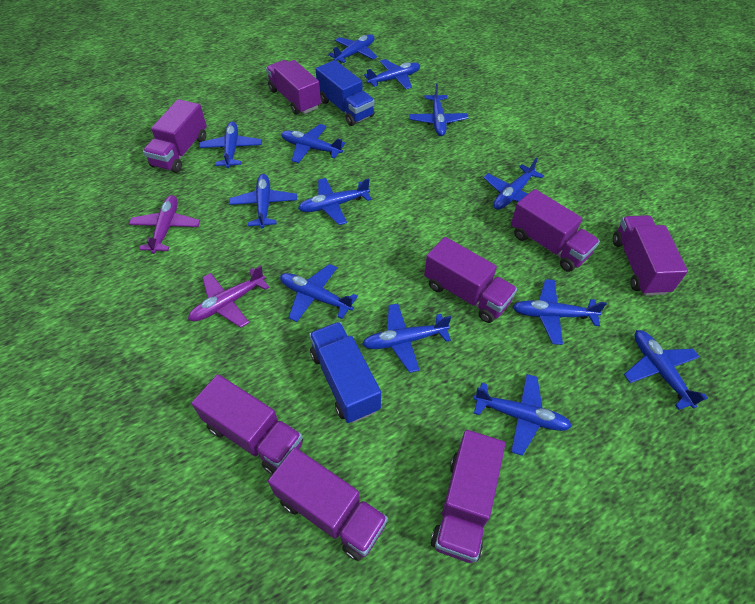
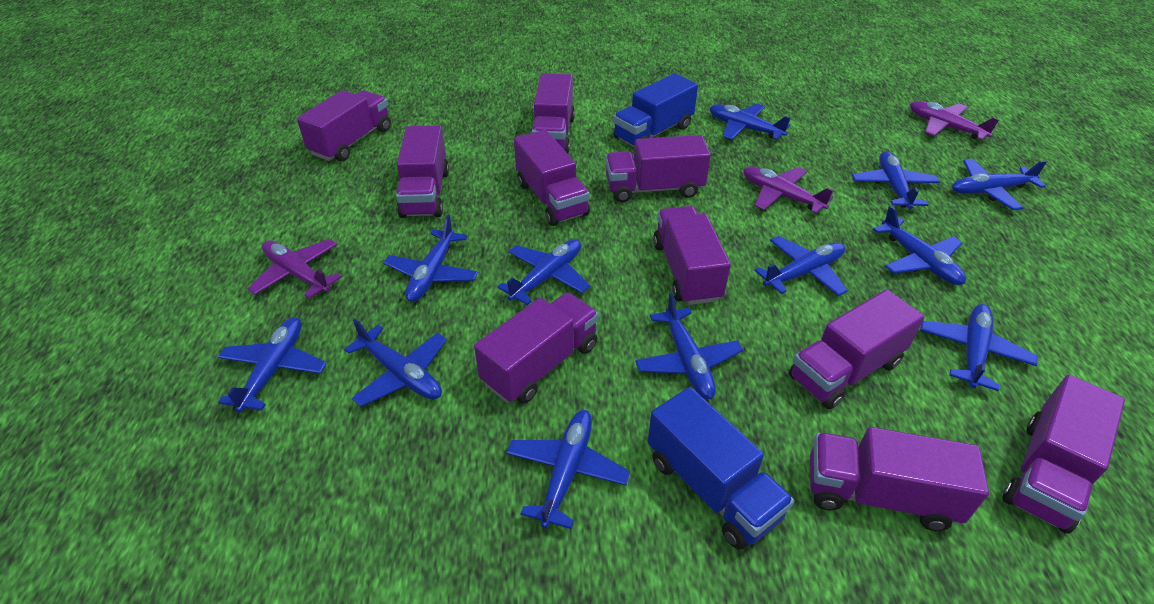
blue plane: [199,121,262,168] [229,174,297,229] [280,264,358,322] [281,124,345,163] [298,178,371,225] [328,34,377,63] [362,303,451,373] [364,59,420,89] [409,83,468,136] [474,374,572,456] [484,158,544,210] [513,279,607,345] [624,330,708,410] = 13 -> [218,317,327,413] [344,319,447,407] [383,215,478,302] [497,239,590,305] [506,410,630,529] [635,293,743,399] [709,103,791,140] [754,236,848,296] [852,151,940,210] [873,205,966,285] [920,304,1037,391] [952,159,1047,210] = 12
purple plane: [129,195,200,254] [188,265,270,328] = 2 -> [247,239,342,299] [743,166,834,214] [910,101,1000,140] = 3
purple truck: [143,99,207,173] [191,374,303,475] [266,60,321,115] [268,447,388,561] [424,237,517,323] [431,430,505,563] [511,189,600,272] [613,215,688,296] = 8 -> [297,90,391,161] [396,125,449,218] [474,292,599,403] [514,130,590,226] [532,73,575,153] [605,135,711,203] [653,206,731,305] [789,289,924,409] [810,427,989,531] [1003,375,1125,534] = 10

